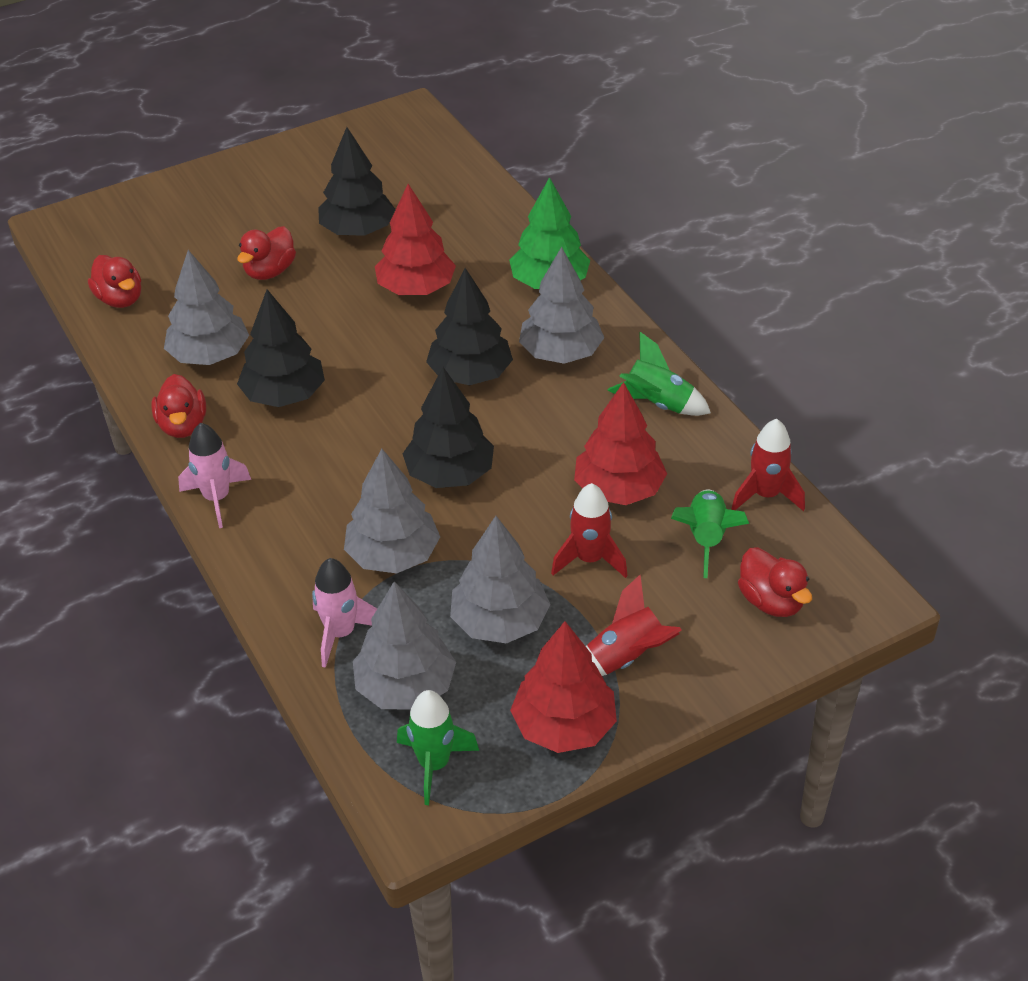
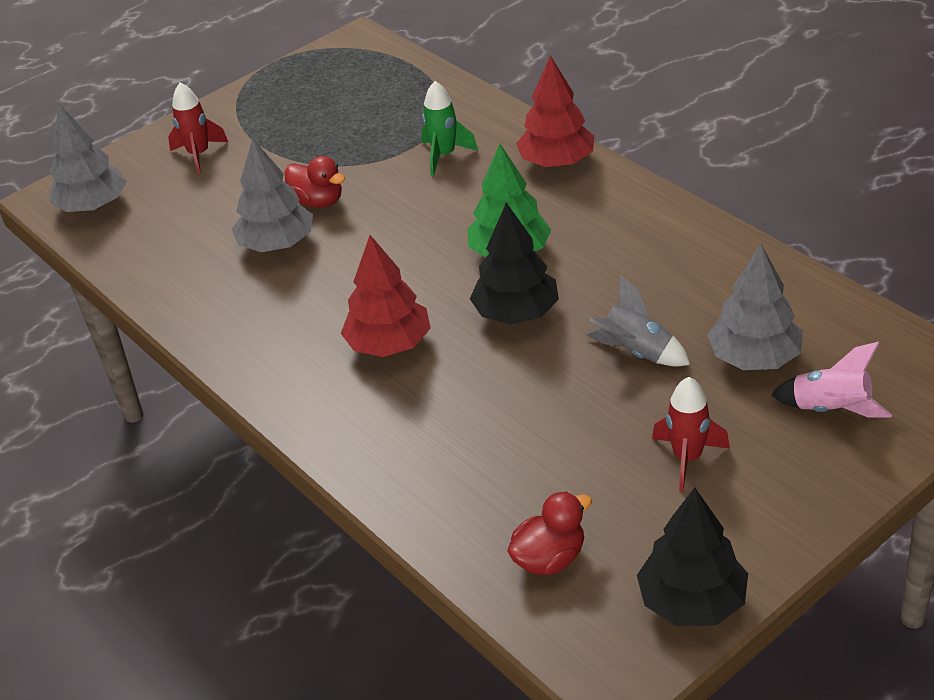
black tree: [237,289,325,407] [318,127,396,236] [403,367,494,488] [426,268,513,385] = 4 -> [470,203,559,324] [637,487,748,626] = 2
green rocket: [397,690,479,805] [607,332,711,416] [671,489,749,578] = 3 -> [422,81,478,176] = 1
grey rocket: none = 0 -> [586,275,690,366] = 1
grey tree: [164,250,249,365] [344,449,440,573] [353,582,456,710] [450,516,550,644] [519,247,604,364] = 5 -> [49,104,127,212] [232,138,313,252] [707,244,803,370] = 3
pink rocket: [178,423,251,528] [312,558,377,668] = 2 -> [771,342,892,418] = 1
red duck: [88,255,141,308] [151,374,206,438] [237,226,296,280] [738,547,812,617] = 4 -> [284,156,345,208] [507,491,592,575] = 2
red rocket: [551,483,628,578] [586,575,681,676] [731,419,805,511] = 3 -> [168,82,228,174] [652,377,730,491] = 2
red tree: [375,184,456,295] [510,621,617,753] [574,382,667,505] = 3 -> [341,235,431,357] [516,55,595,167] = 2

